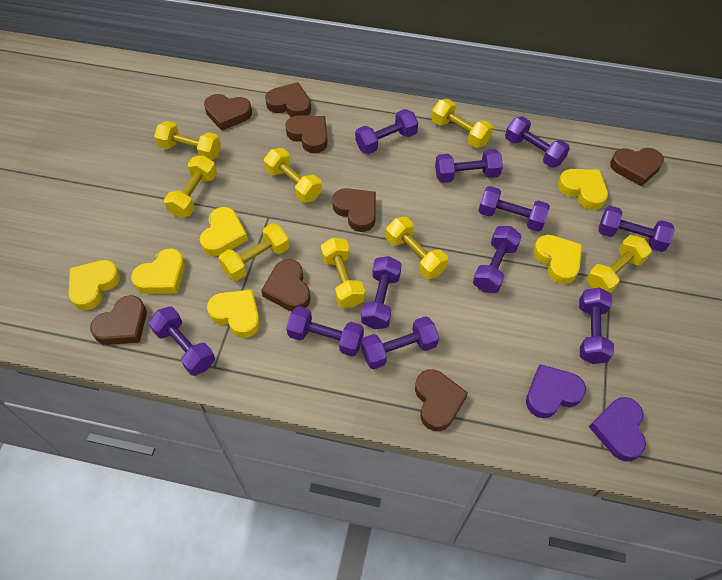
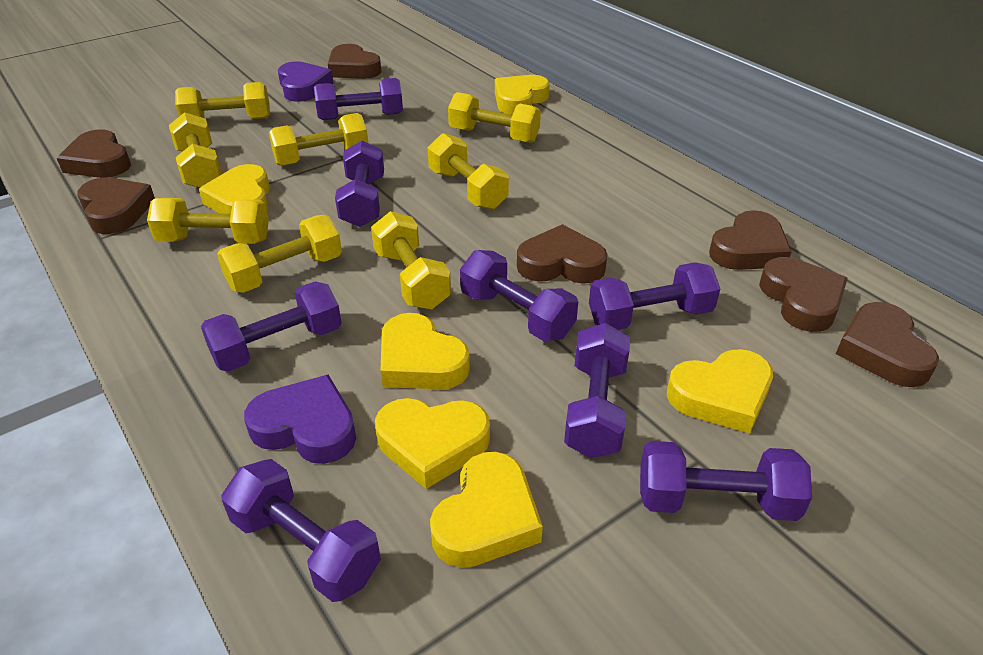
brown heart: [90,295,147,345] [204,94,252,131] [261,259,311,311] [265,82,311,117] [285,115,328,153] [332,188,376,232] [415,369,468,431] [610,148,664,186] = 8 -> [57,129,131,178] [77,177,155,234] [328,44,381,79] [517,224,607,284] [709,210,792,270] [759,257,848,332] [836,302,939,387] = 7
purple dumbbell: [149,306,215,376] [286,306,364,356] [355,109,418,154] [361,256,402,329] [361,316,439,369] [435,149,503,183] [473,226,522,293] [479,186,550,232] [505,116,570,168] [579,288,614,364] [599,206,675,252] = 11 -> [201,281,342,372] [222,459,381,602] [314,78,403,120] [335,140,384,227] [460,250,578,341] [564,323,630,458] [589,262,720,330] [640,441,812,521] = 8

